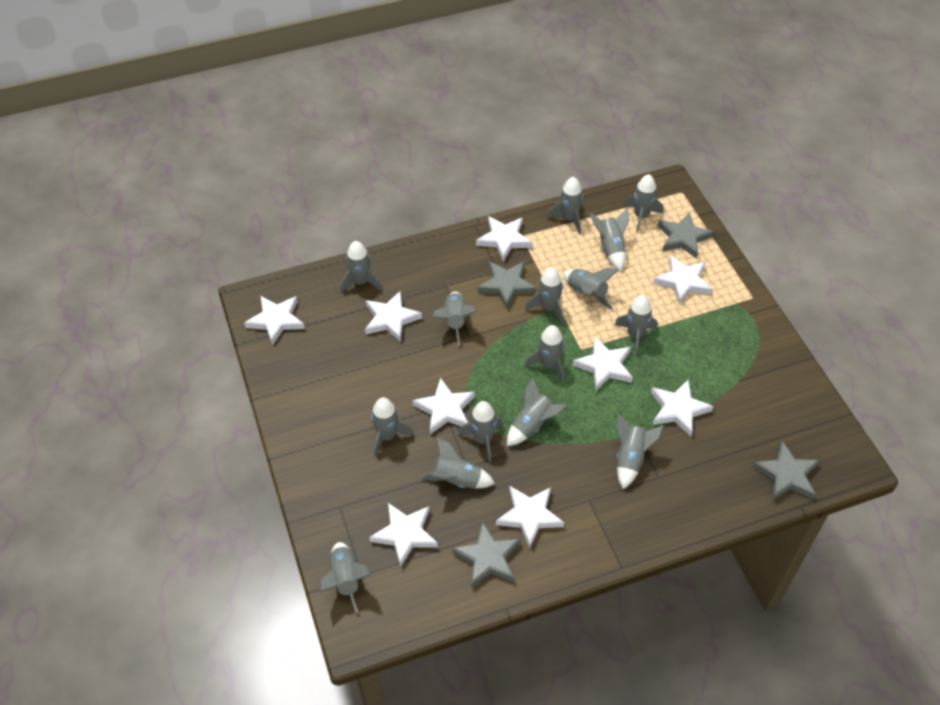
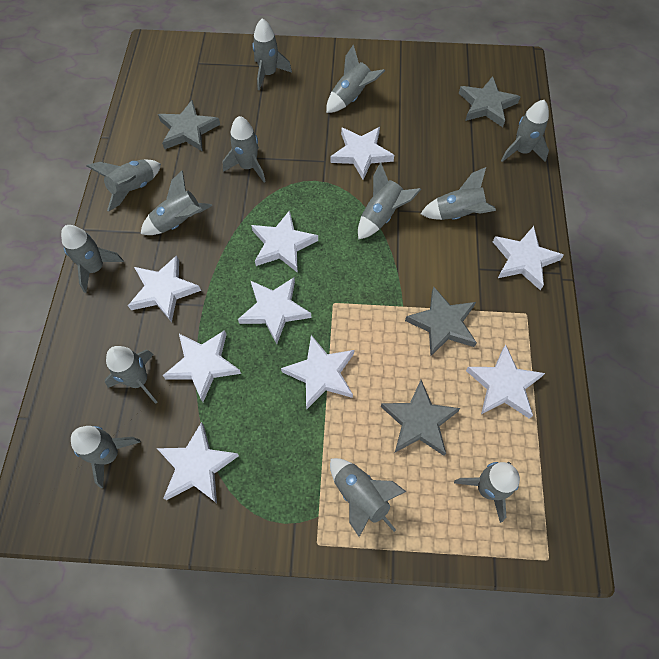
grey rocket: [320,542,370,613] [340,241,382,293] [371,398,413,457] [420,437,495,489] [432,292,476,346] [458,401,502,462] [507,377,568,446] [524,325,564,383] [525,267,564,324] [547,177,583,234] [563,268,618,309] [590,208,629,271] [615,295,657,355] [616,414,664,489] [624,174,663,233] = 15 -> [61,225,124,293] [71,426,141,488] [87,159,161,212] [105,346,157,404] [141,170,212,235] [222,116,266,182] [252,18,292,91] [326,44,385,113] [330,458,407,537] [358,163,421,240] [421,167,496,220] [454,462,520,523] [501,100,549,162] = 13

